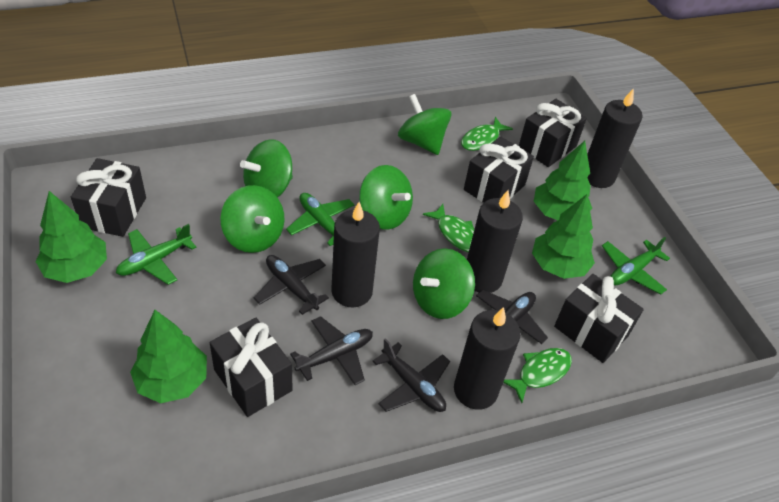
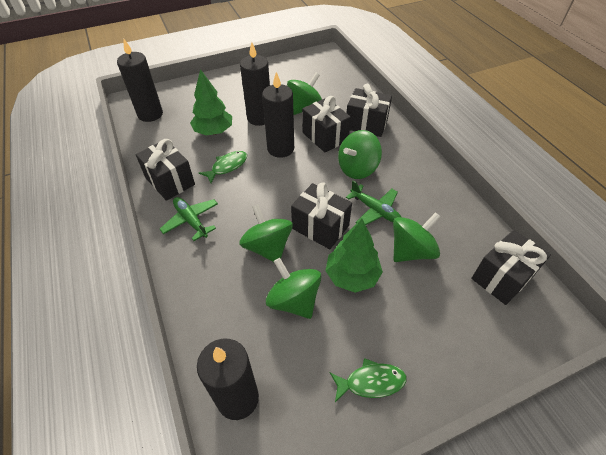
black plane: [253,255,329,315] [290,316,373,385] [373,338,450,412] [476,290,548,344] = 4 -> none = 0
green fish: [423,204,474,252] [461,117,513,151] [503,348,572,403] = 3 -> [199,151,247,183] [330,358,406,402] = 2
green plane: [116,224,196,285] [286,193,355,246] [602,237,670,295] = 3 -> [160,197,218,241] [346,180,401,225] = 2
green tree: [35,191,107,283] [130,310,207,403] [532,194,595,279] [534,141,592,220] = 4 -> [190,69,232,136] [325,219,383,293] = 2

